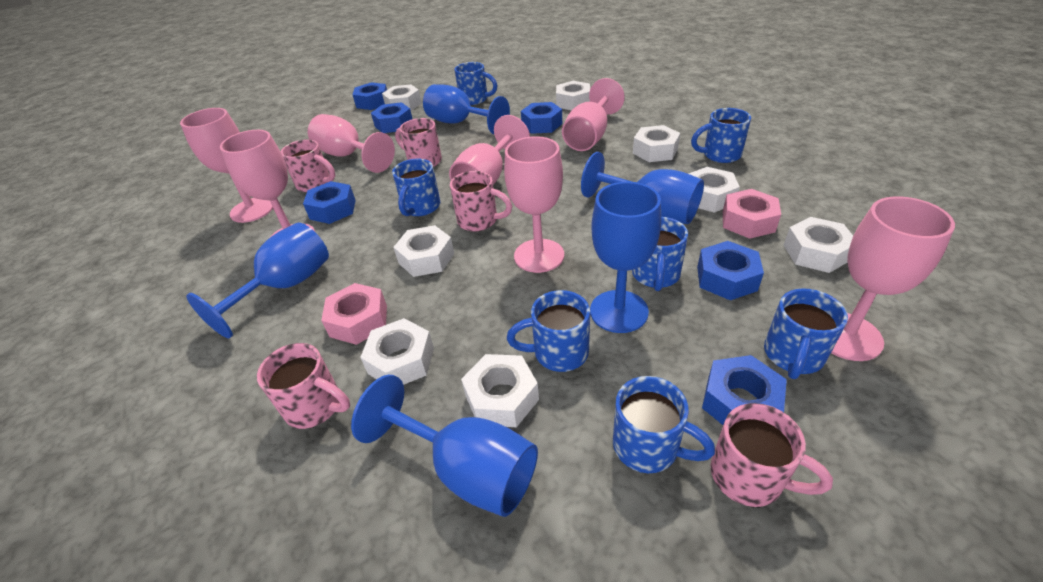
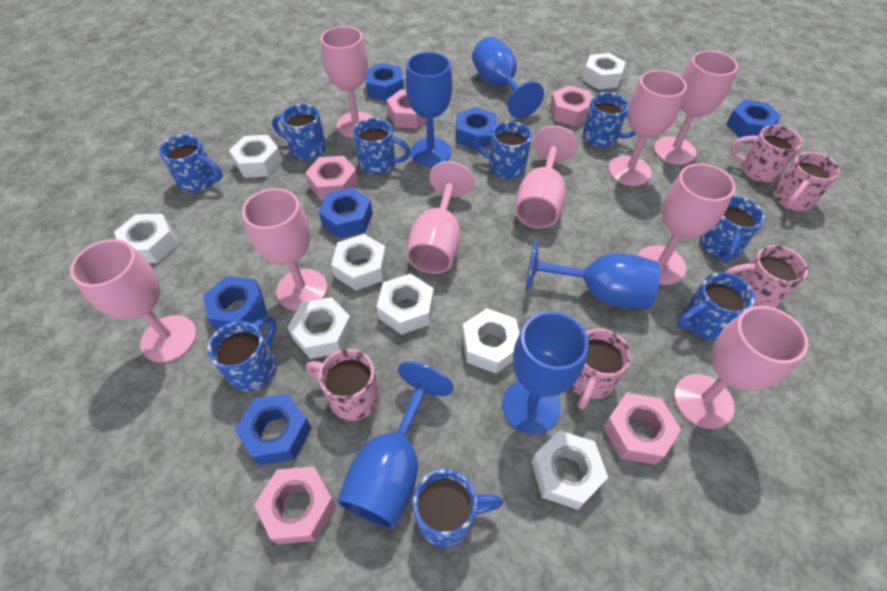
blue mug: [392,159,440,216] [454,62,497,105] [507,290,590,372] [613,376,715,473] [632,217,688,291] [691,108,751,163] [764,289,848,379] = 7 -> [159,134,223,192] [207,316,277,392] [272,104,326,160] [353,118,411,175] [413,469,503,547] [474,121,532,178] [582,92,636,147] [677,272,755,340] [700,196,765,263] = 9
pink goblet: [180,108,273,223] [220,130,315,236] [308,114,395,173] [449,115,530,185] [504,136,564,273] [562,78,625,151] [831,196,955,361] = 7 -> [70,239,197,363] [242,188,327,311] [321,26,373,138] [406,161,474,274] [515,126,577,229] [608,70,687,186] [637,163,735,285] [654,51,738,165] [674,306,808,429] = 9
pink nut: [321,283,387,345] [723,189,781,239] = 2 -> [254,466,336,544] [305,156,358,201] [387,89,427,129] [550,85,592,126] [603,393,681,465] = 5

